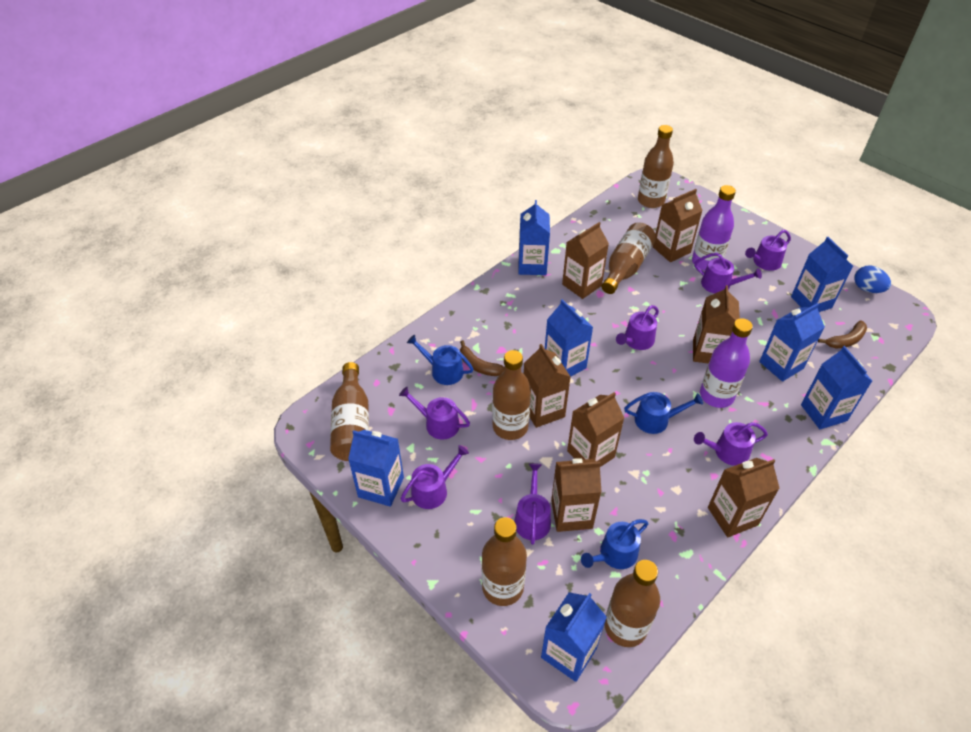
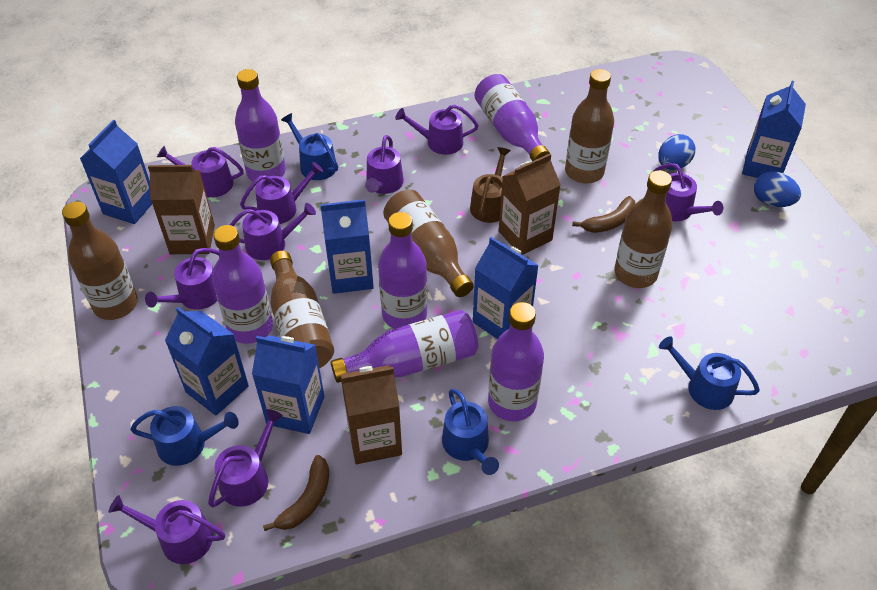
blue carton: [348,430,404,507] [518,200,550,275] [541,592,607,682] [545,299,593,376] [759,303,825,382] [791,237,853,312] [801,346,872,429] = 7 -> [80,120,152,224] [165,307,249,416] [252,336,325,434] [320,199,374,294] [473,237,539,339] [742,81,806,178] = 6
blue egg: [854,265,891,293] = 1 -> [658,134,695,170] [754,171,801,207] = 2
blue watering can: [407,335,473,385] [581,519,649,569] [624,392,703,434] = 3 -> [130,406,239,466] [281,113,338,180] [442,389,499,475] [659,336,760,410] = 4
brown bottle: [330,362,369,461] [482,517,527,606] [492,350,531,440] [602,222,656,294] [605,560,660,647] [638,125,674,208] = 6 -> [62,202,138,320] [270,251,334,368] [383,190,474,297] [565,69,614,184] [614,170,673,288] = 5
brown carton: [524,344,571,428] [551,458,601,532] [562,222,609,299] [567,392,624,467] [653,189,703,262] [693,285,740,364] [708,458,780,537] = 7 -> [148,165,215,254] [340,365,402,464] [499,154,561,255] = 3
brown watering can: none = 0 -> [470,147,511,223] = 1
purple bottle: [692,185,736,271] [700,318,753,408] = 2 -> [212,225,273,344] [235,69,286,181] [331,310,478,383] [378,212,427,329] [475,74,550,161] [488,302,544,421] = 6
purple watering can: [399,387,470,440] [400,445,469,509] [514,463,551,545] [616,305,659,350] [694,253,762,293] [694,422,768,466] [745,230,791,271] = 7 -> [108,495,225,564] [145,248,220,310] [157,146,244,197] [208,409,283,507] [230,203,316,260] [240,162,323,224] [365,135,404,194] [395,104,479,155] [653,163,723,221] = 9

